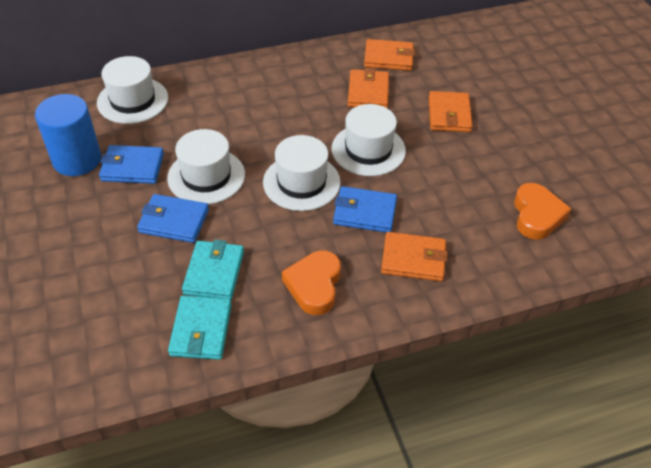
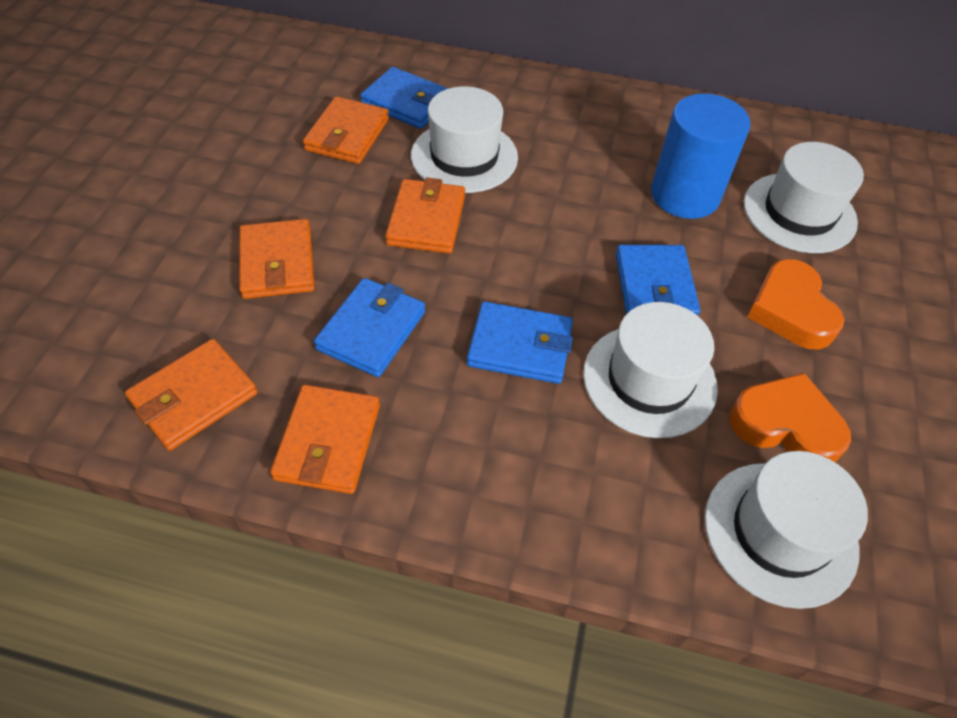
blue wallet: [99,145,164,184] [137,194,209,243] [333,186,397,232] = 3 -> [314,278,425,377] [360,67,449,129] [467,301,573,384] [616,245,700,316] = 4
orange wallet: [348,68,389,108] [364,39,415,71] [381,232,448,281] [429,91,473,132] = 4 -> [125,339,258,451] [239,219,315,299] [270,385,380,494] [303,96,389,164] [385,178,465,253] = 5
turquoise wallet: [168,296,232,360] [182,239,244,299] = 2 -> none = 0

